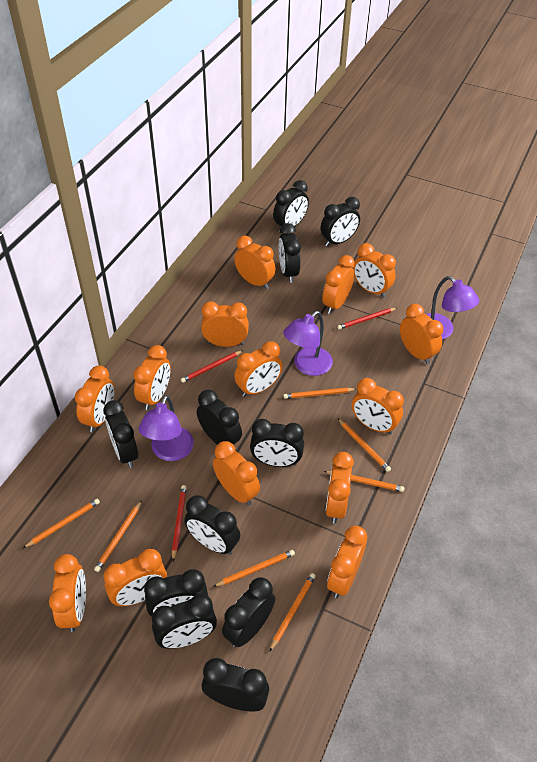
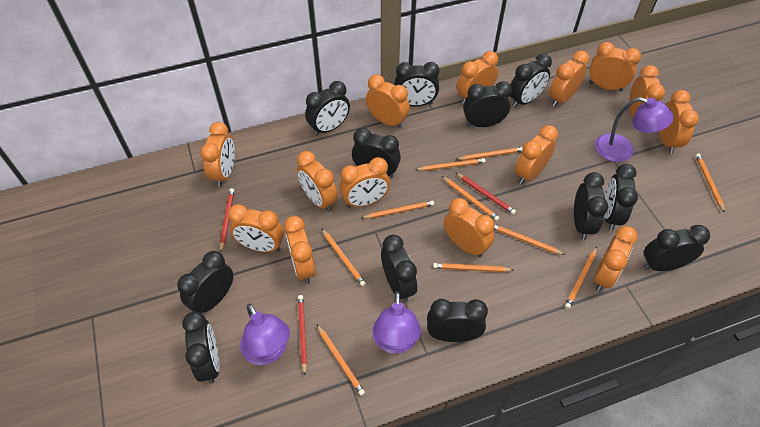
black clock: [103,400,138,468] [144,569,208,617] [152,594,217,649] [184,495,240,555] [197,390,242,445] [201,658,269,711] [222,577,275,647] [250,419,304,467] [273,180,309,232] [279,223,301,283] [320,197,360,247] = 11 -> [177,251,233,313] [182,312,220,384] [305,81,350,136] [352,128,401,178] [381,235,417,303] [394,62,439,107] [427,299,488,342] [463,81,512,127] [510,54,552,108] [574,172,608,240] [604,164,638,231] [643,225,710,271] = 12
orange pencil: [23,499,100,548] [94,500,142,572] [213,550,295,587] [269,573,316,652] [283,388,356,399] [324,471,405,492] [338,419,391,472] = 7 -> [317,325,365,396] [321,228,366,286] [361,201,434,219] [415,158,486,171] [433,263,513,272] [442,176,500,221] [456,147,523,160] [494,224,565,255] [565,247,597,309] [696,153,725,213] = 10

